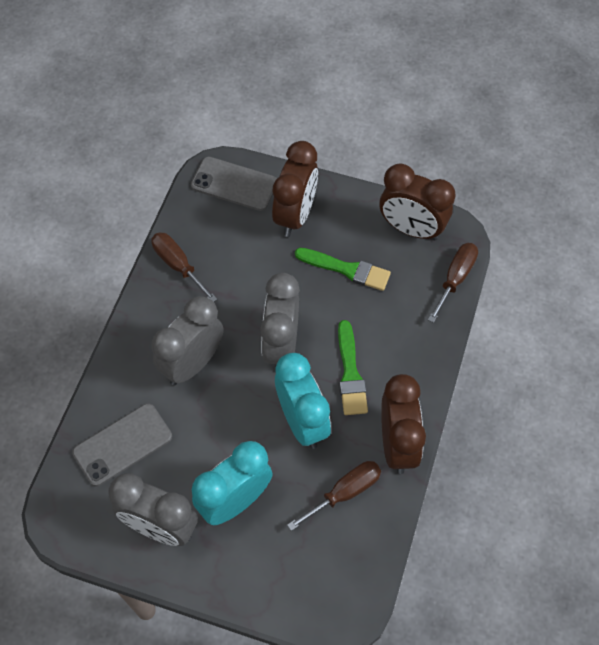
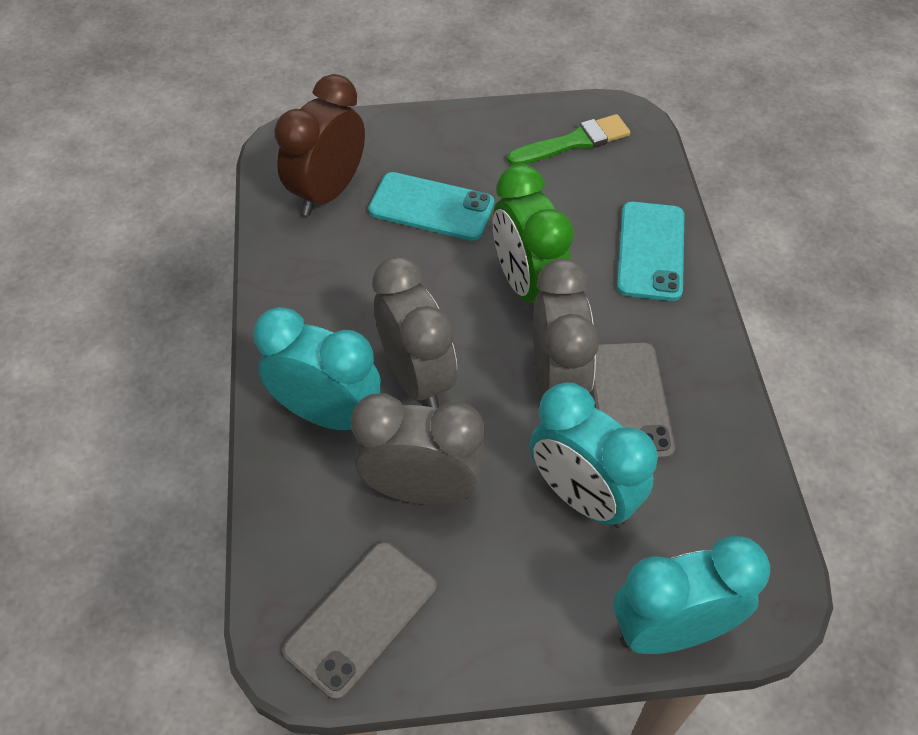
brown clock: [272,141,318,237] [379,163,456,240] [381,374,426,474] = 3 -> [274,74,365,216] = 1
brown screwdriver: [151,232,217,302] [287,461,381,531] [428,243,478,323] = 3 -> none = 0
green brush: [295,248,391,291] [338,320,368,415] = 2 -> [507,114,630,166] = 1
green clock: none = 0 -> [493,164,574,303] = 1
turquoise clock: [192,441,273,525] [275,353,331,449] = 2 -> [254,307,381,430] [530,382,658,528] [613,536,770,654] = 3
turquoise phone: none = 0 -> [369,172,494,241] [617,202,685,301] = 2

